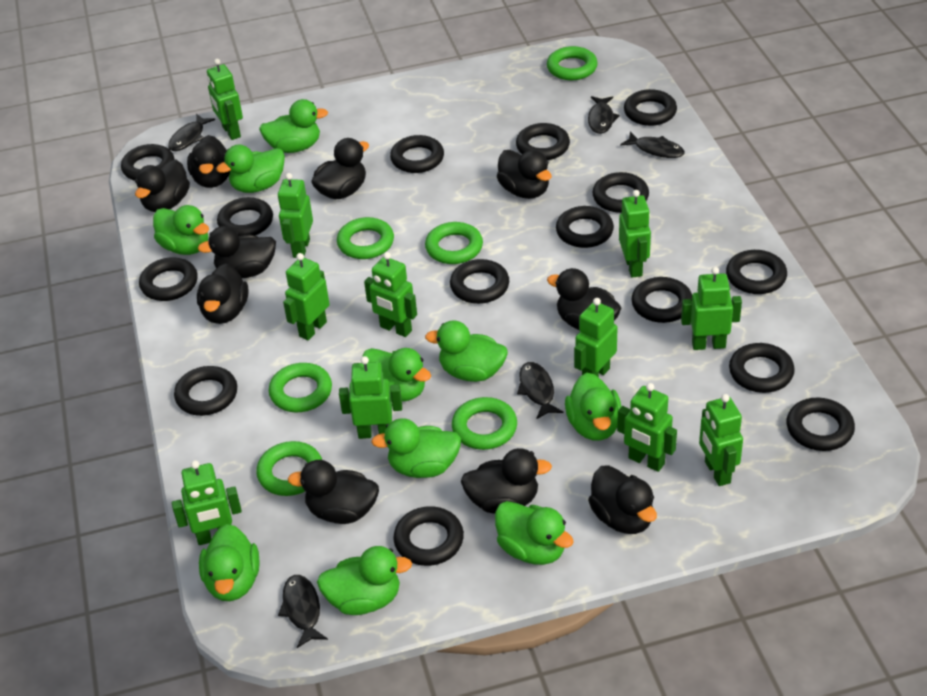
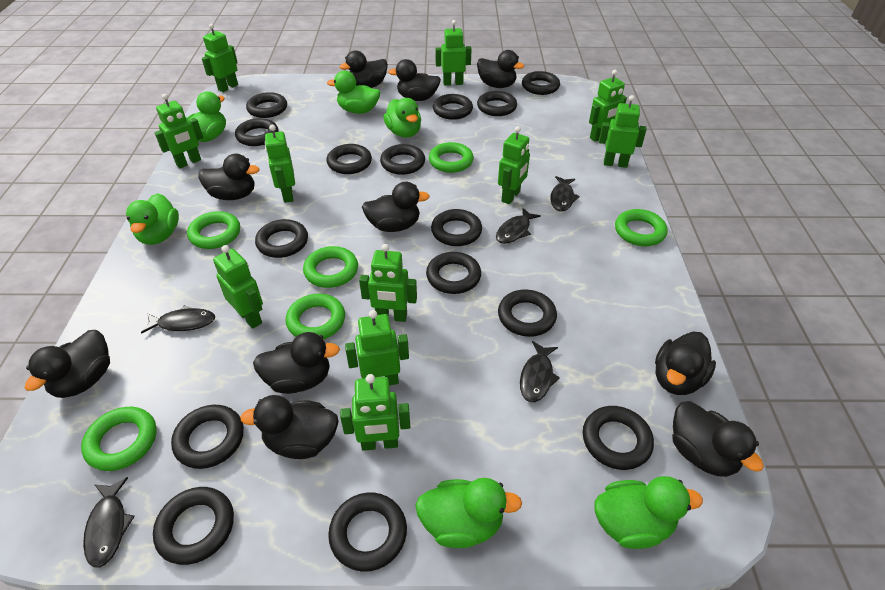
green duck: [153,205,209,255] [199,524,260,601] [216,145,285,193] [259,99,328,153] [317,546,412,615] [362,348,431,402] [371,418,461,478] [425,321,508,382] [495,501,574,565] [565,373,621,441] = 10 -> [126,193,179,245] [187,92,226,142] [327,71,380,114] [383,98,421,138] [415,478,522,548] [594,476,703,549] = 6

